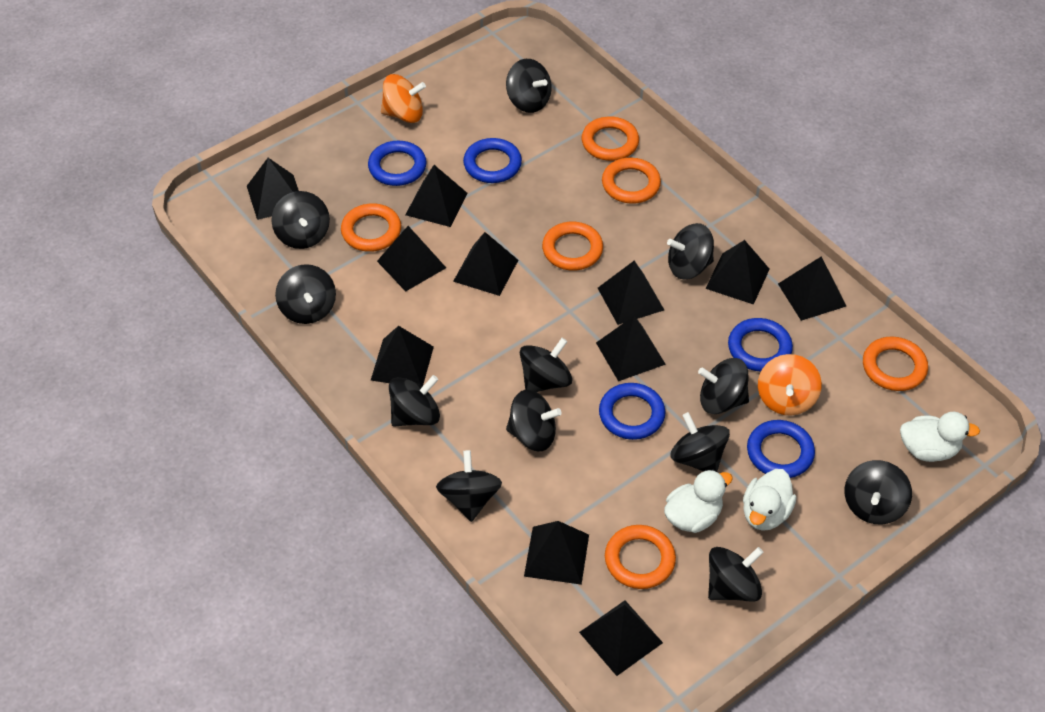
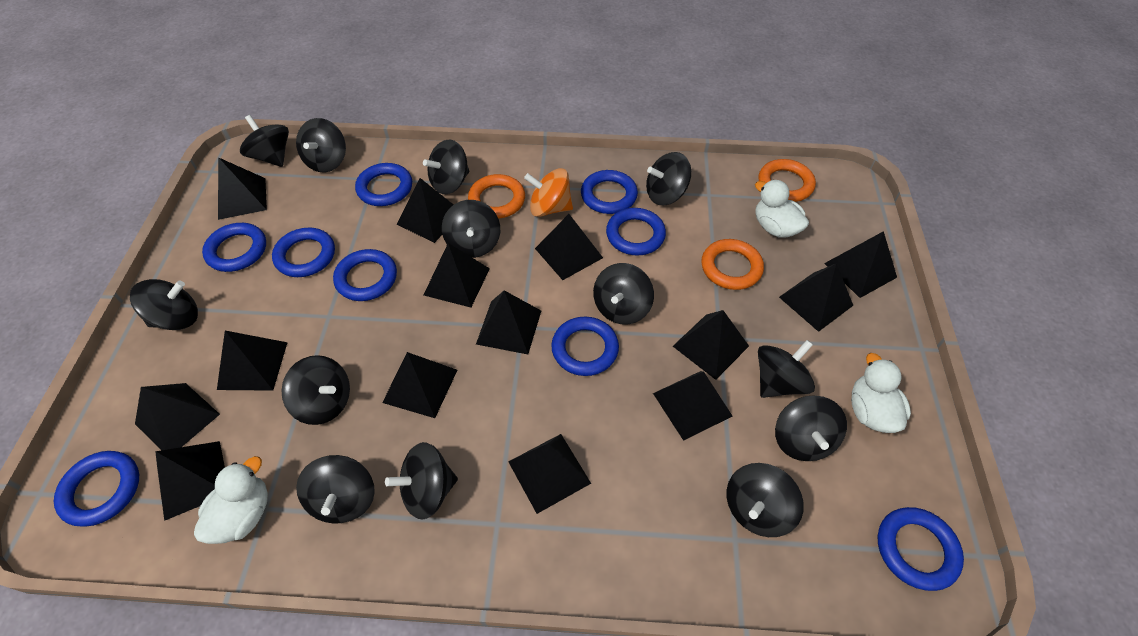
black pyramid: [247,158,299,220] [371,326,434,387] [377,226,446,291] [405,165,468,227] [453,232,518,296] [524,521,589,585] [579,600,663,676] [596,316,666,381] [598,261,664,325] [705,240,770,305] [778,257,846,321] = 11 -> [135,383,220,450] [155,441,225,521] [217,331,288,391] [218,157,267,220] [382,352,457,418] [397,178,453,243] [424,243,490,308] [476,290,541,354] [508,434,591,514] [535,214,603,280] [653,371,733,441] [673,310,749,380] [779,263,853,332] [824,231,897,298] = 14
black spinning top: [271,191,330,249] [275,264,336,324] [389,375,440,427] [436,450,502,522] [506,59,552,113] [506,390,562,451] [520,338,572,392] [667,223,714,280] [670,412,730,472] [698,358,749,414] [708,547,764,602] [844,460,912,524] = 12 -> [130,279,198,330] [240,115,289,167] [281,355,350,425] [296,118,346,172] [296,455,375,524] [385,442,458,520] [423,140,469,194] [442,200,500,258] [593,263,654,325] [646,152,691,205] [727,463,804,537] [758,340,815,398] [775,396,847,461] = 13
blue ring: [368,141,427,186] [463,138,522,183] [599,383,665,440] [728,318,793,372] [747,420,815,478] = 5 -> [54,451,139,527] [202,223,266,272] [272,228,335,277] [333,249,397,301] [355,163,412,206] [551,317,619,376] [581,170,638,214] [606,208,666,256] [878,507,964,591] = 9
orange ring: [341,203,401,252] [542,222,603,271] [582,117,639,161] [602,157,661,204] [605,525,676,589] [863,336,928,391] = 6 -> [468,174,525,219] [701,239,764,290] [759,159,816,202] = 3
orange spinning top: [381,74,426,123] [758,354,822,416] = 2 -> [524,168,573,217] = 1

